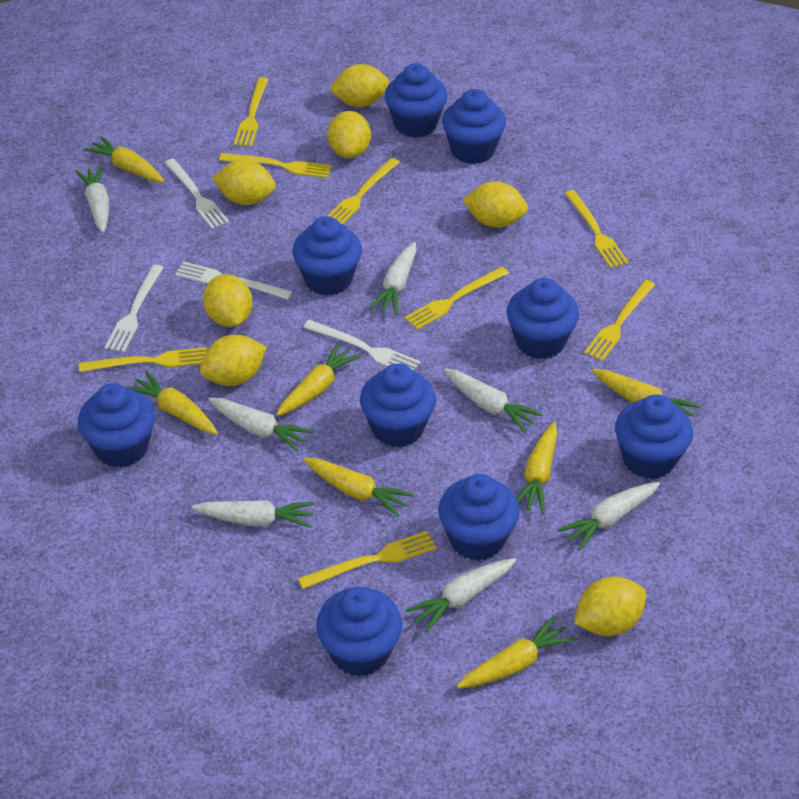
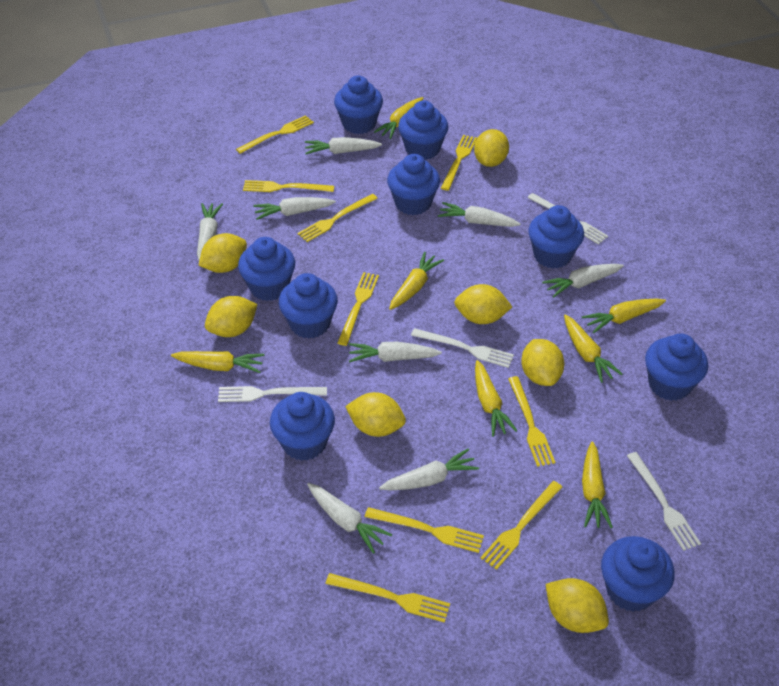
white carrot: [75,166,109,233] [192,500,315,528] [208,398,314,452] [369,242,417,315] [406,558,516,633] [444,368,543,433] [557,482,660,551] = 7 -> [197,203,223,260] [253,197,336,220] [305,137,382,154] [307,483,392,554] [349,342,442,362] [379,448,479,490] [438,202,521,227] [542,264,624,298] = 8
yellow fork: [79,347,207,372] [219,153,332,178] [234,77,269,147] [298,531,437,589] [328,158,400,224] [405,267,509,330] [564,190,629,268] [584,280,655,361] = 8 -> [236,115,314,154] [243,180,334,192] [298,194,378,242] [325,573,450,623] [337,272,379,346] [365,507,484,553] [441,135,477,191] [480,481,563,570] [508,376,555,467] = 9

